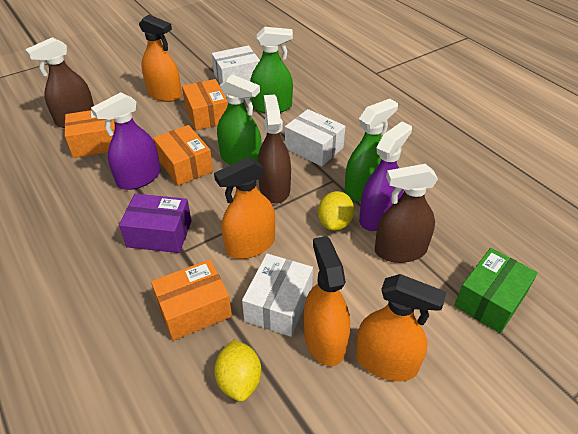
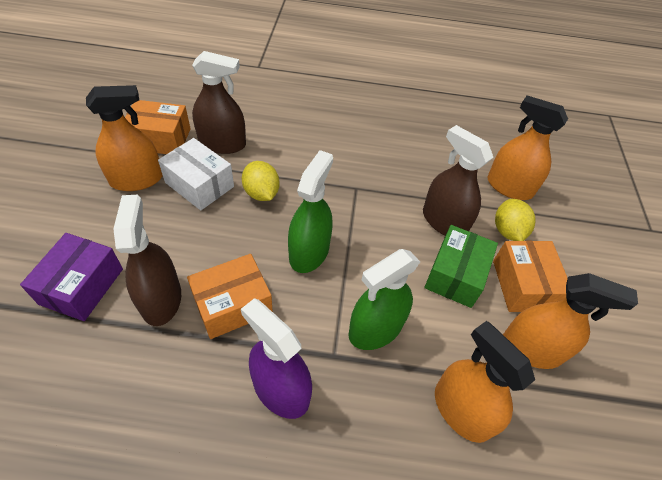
green spray bottle: [217,74,262,165] [250,27,293,113] [344,99,398,202] = 3 -> [288,150,333,273] [348,249,420,350] = 2
orange box: [65,110,115,158] [151,259,232,341] [153,125,213,186] [182,79,228,130] = 4 -> [125,100,191,154] [187,254,273,339] [493,241,568,312] = 3
purple spray bottle: [91,92,161,190] [359,122,412,231] = 2 -> [241,298,312,419] = 1
white box: [212,45,260,84] [242,254,313,337] [285,109,345,166] = 3 -> [158,138,234,210] = 1

